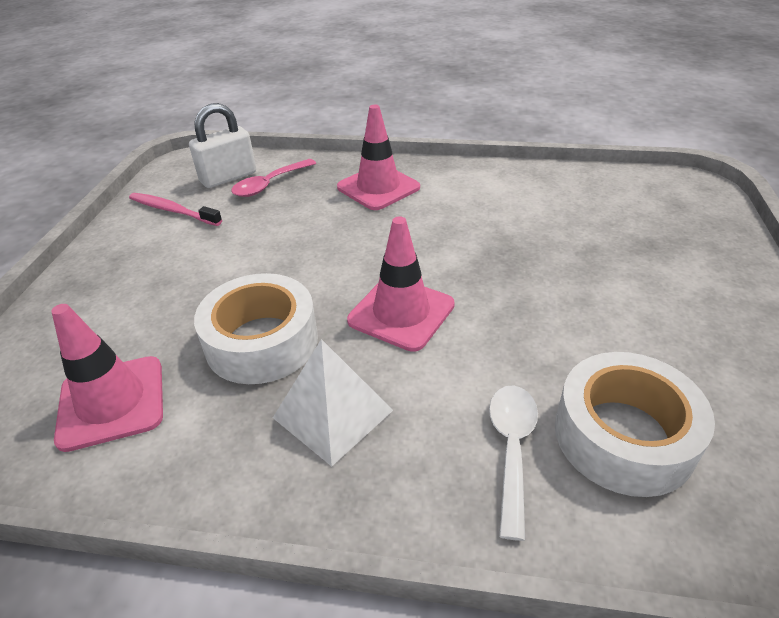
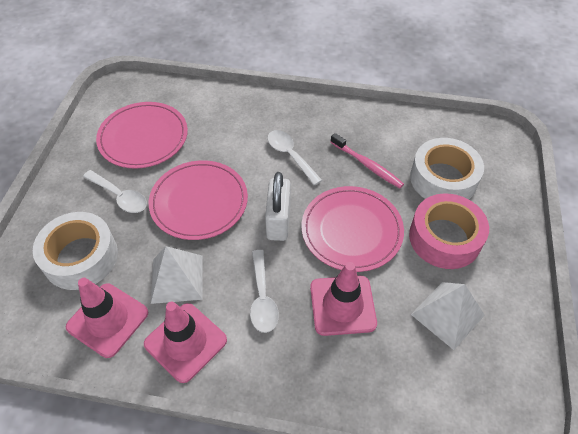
pink plate: none = 0 -> [96,102,188,169] [149,160,248,240] [301,186,404,272] = 3
pink spoon: [231,159,316,197] = 1 -> none = 0
pink tape: none = 0 -> [409,193,489,269] = 1
white pyramid: [273,339,393,466] = 1 -> [151,246,203,304] [411,282,485,350] = 2
white spoon: [489,386,538,541] = 1 -> [83,170,147,213] [250,250,279,333] [268,130,322,186] = 3

